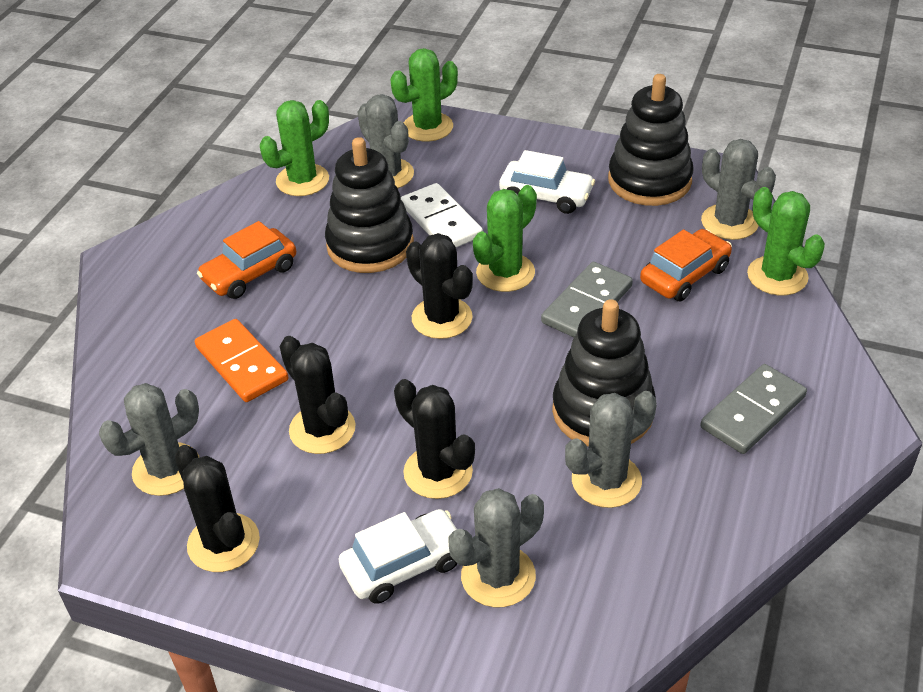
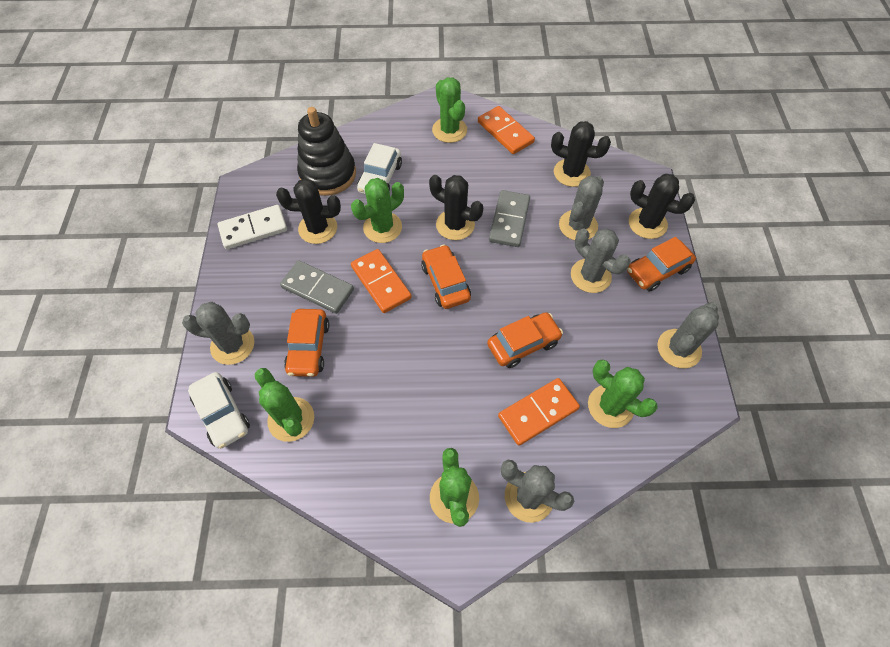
black stacking toy: [325,137,414,273] [552,299,656,447] [608,74,694,206] = 3 -> [297,107,356,196] = 1
green cactus: [260,100,329,196] [391,48,458,142] [473,185,537,292] [747,187,825,295] = 4 -> [255,368,314,442] [351,178,404,243] [430,448,479,527] [432,77,467,143] [588,359,658,428] = 5
orange car: [197,221,296,299] [640,229,732,301] = 2 -> [284,309,329,377] [421,244,471,309] [487,312,563,368] [627,237,696,292] = 4
orange domino: [195,319,288,402] = 1 -> [351,249,412,313] [478,106,535,154] [498,378,580,446] = 3

